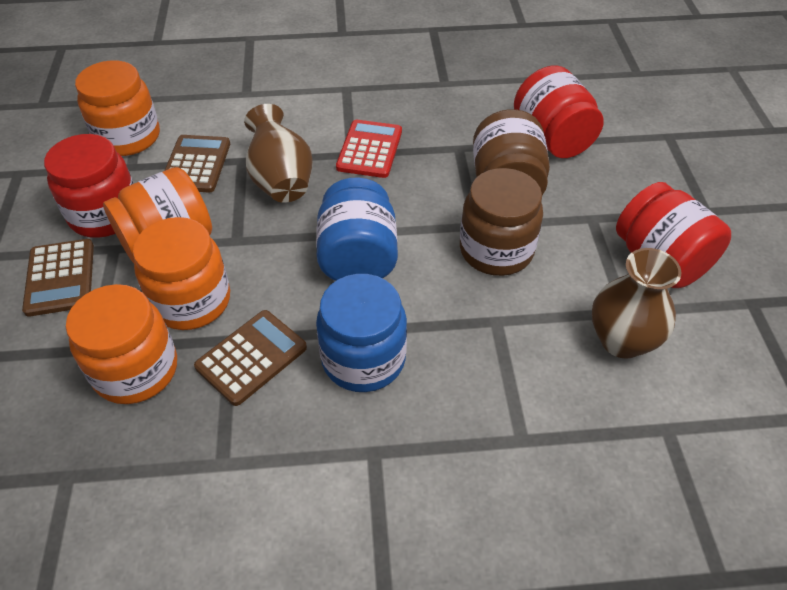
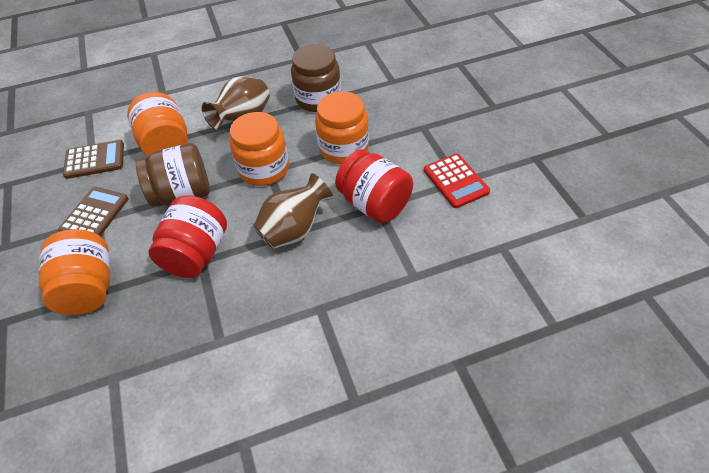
blue jar: [316,177,398,281] [316,274,407,392] = 2 -> none = 0
brown calculator: [22,239,94,317] [164,135,230,192] [194,310,307,406] = 3 -> [58,187,129,236] [63,140,124,179] = 2
red jar: [44,134,134,238] [514,65,604,158] [616,182,731,288] = 3 -> [149,196,227,278] [335,149,413,223] = 2

